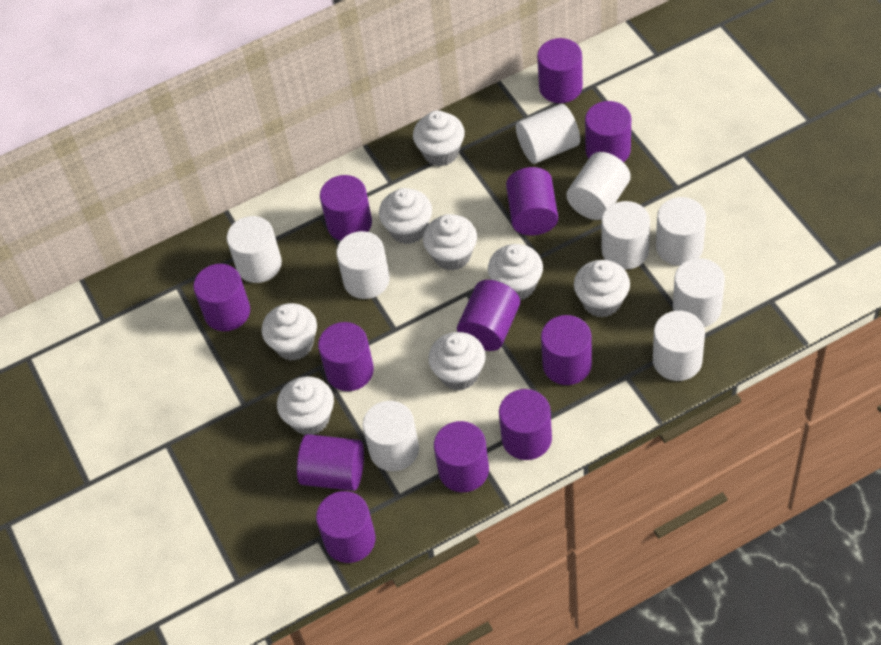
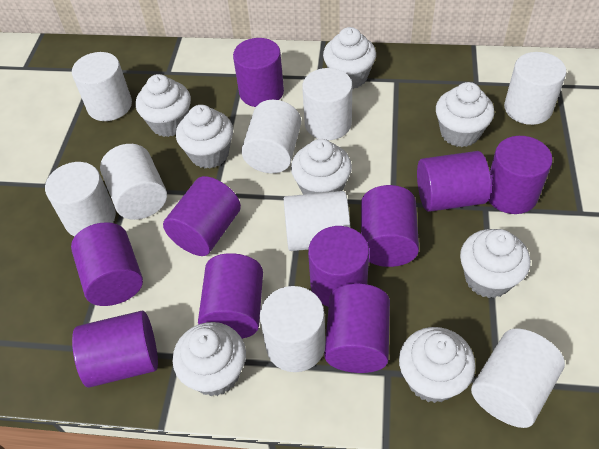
purple cylinder: [193,264,250,331] [297,434,364,491] [316,491,376,563] [318,322,374,391] [320,175,372,241] [434,421,489,492] [457,280,520,351] [499,389,552,460] [506,167,558,235] [537,38,583,103] [541,315,592,385] [585,101,631,162] = 12 -> [71,222,143,306] [72,311,158,388] [163,176,241,256] [198,253,263,339] [233,38,284,107] [308,226,369,307] [325,283,390,373] [361,185,419,267] [417,151,491,212] [488,136,553,214] = 10

